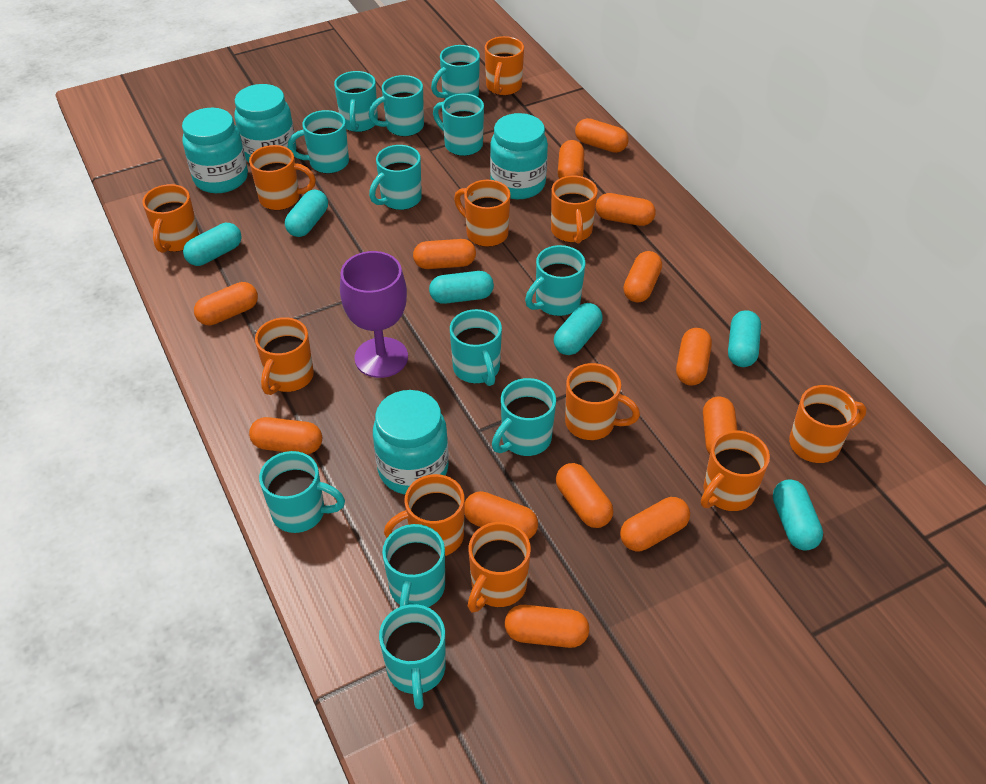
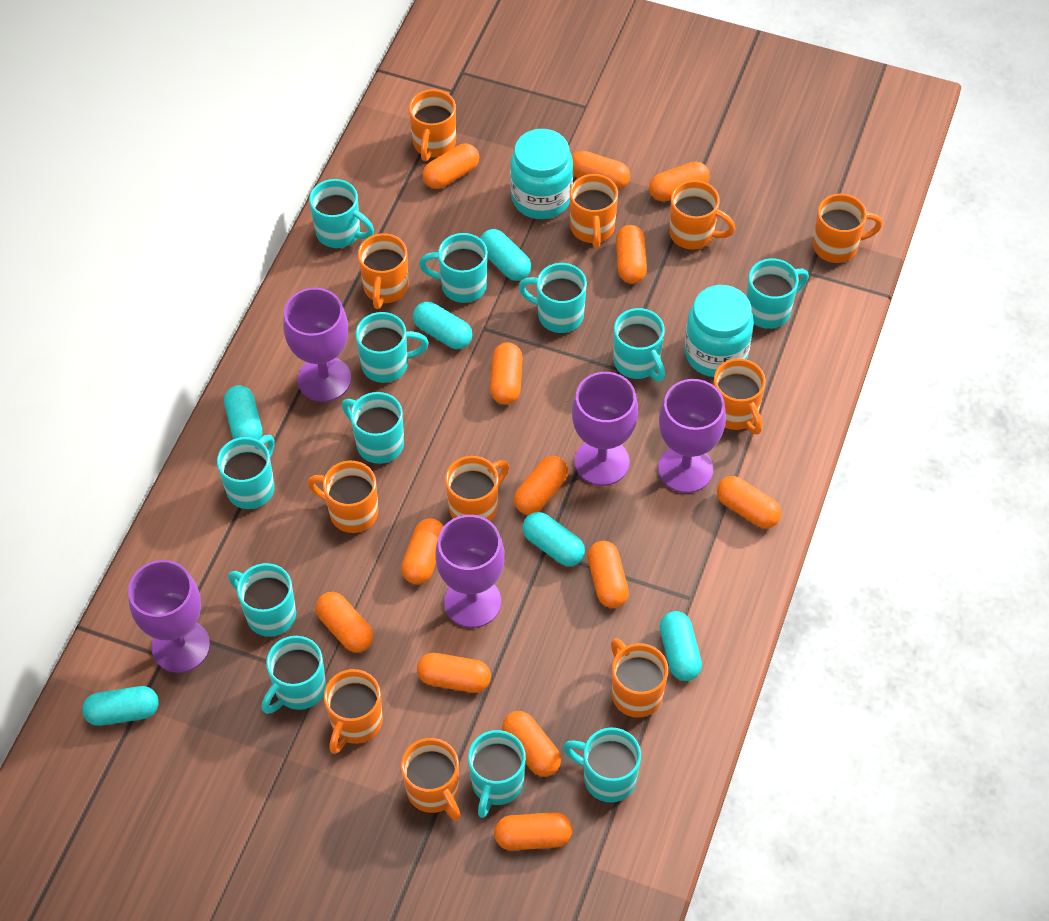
purple goblet: [340,251,408,378] = 1 -> [128,560,210,673] [283,288,351,402] [435,515,505,628] [572,372,638,486] [658,379,726,493] = 5
turquoise jar: [182,108,248,193] [235,84,296,163] [373,390,449,494] [490,113,548,199] = 4 -> [510,129,573,219] [684,285,754,377] = 2

